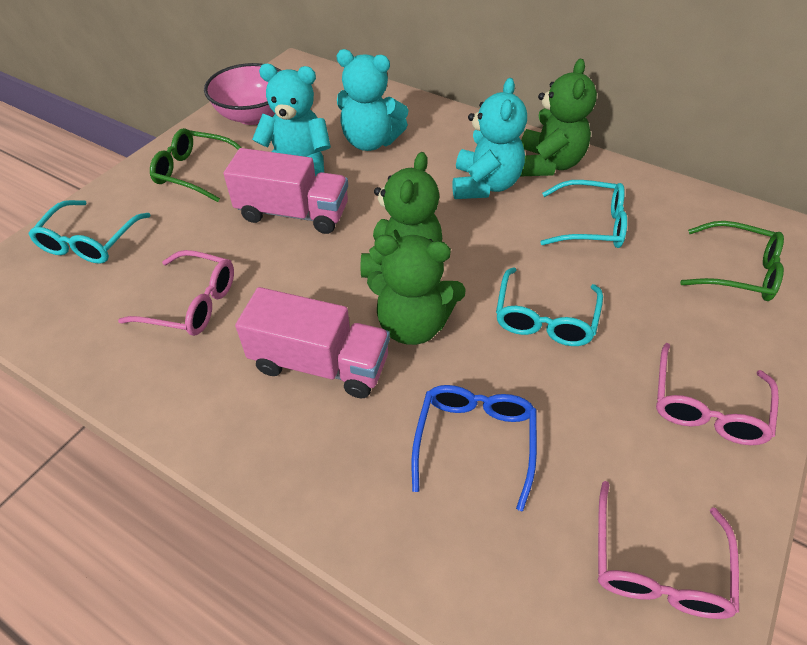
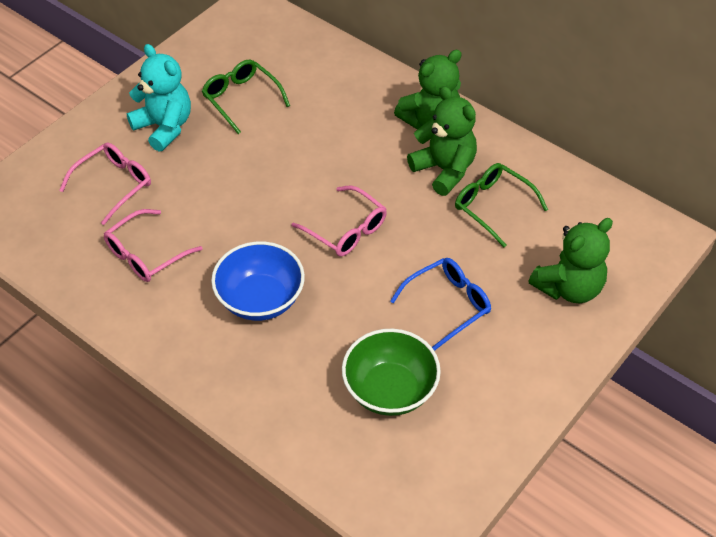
blue bowl: none = 0 -> [211,241,305,321] = 1
green bowl: none = 0 -> [342,329,441,416] = 1
pink bowl: [204,63,282,125] = 1 -> none = 0
pink truck: [224,148,348,234] [235,287,390,399] = 2 -> none = 0
turquoise glasses: [28,200,151,264] [496,267,603,346] [540,180,627,248] = 3 -> none = 0
turquoise teddy bear: [252,64,331,177] [336,49,409,151] [453,78,527,199] = 3 -> [127,44,191,152] = 1

